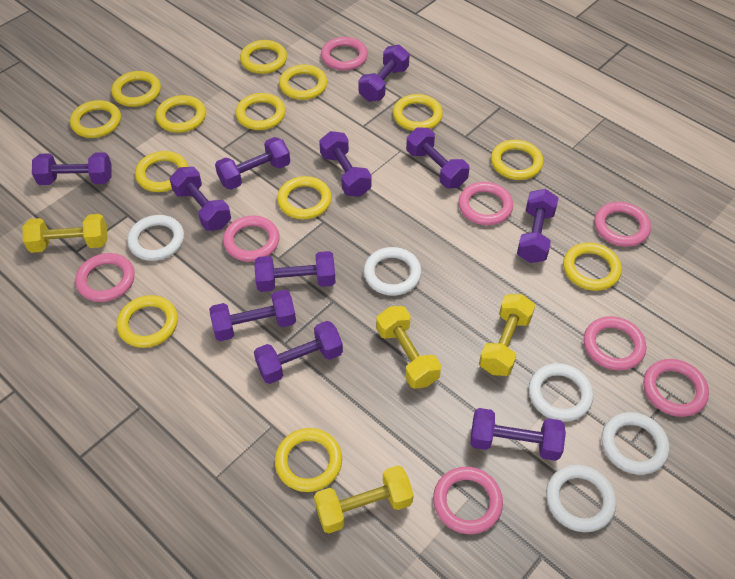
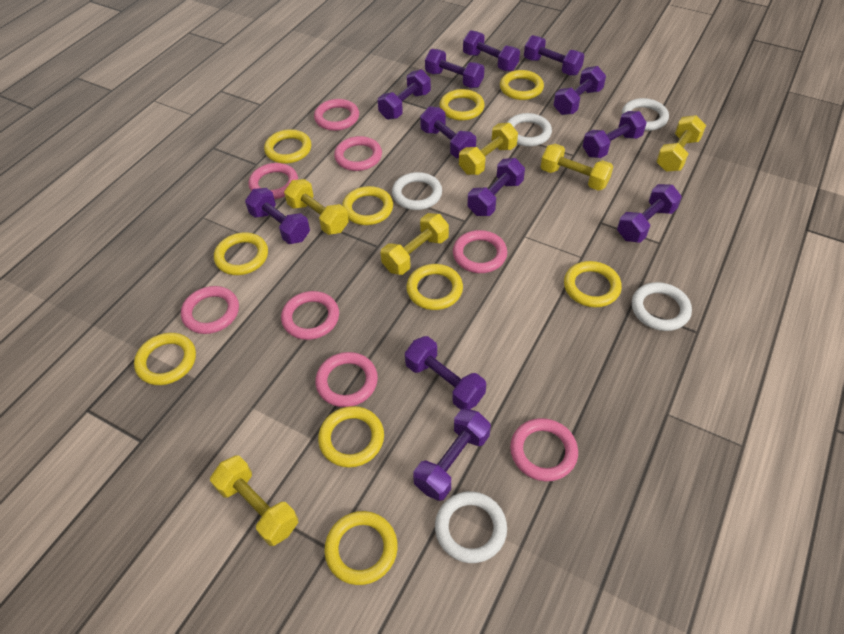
purple dumbbell: [32,152,112,185] [169,167,231,231] [209,290,296,341] [215,137,290,190] [254,251,336,292] [254,321,343,384] [319,131,371,197] [359,45,410,102] [406,128,470,188] [470,408,566,461] [517,189,558,263] = 11 -> [245,188,310,244] [378,69,431,120] [405,336,486,410] [413,408,491,501] [420,106,476,158] [425,49,484,88] [463,30,520,71] [467,158,525,216] [524,35,584,76] [553,66,606,115] [583,111,647,158] [617,184,682,243] = 12
yellow dumbbell: [22,214,108,253] [314,465,414,533] [376,306,441,389] [479,294,535,376] = 4 -> [210,455,298,546] [284,179,349,235] [381,213,449,275] [459,123,518,175] [541,144,613,191] [656,115,706,172] = 6
yellow ring: [70,100,121,138] [111,71,161,107] [117,295,178,348] [135,151,188,192] [156,95,206,133] [235,93,286,130] [240,40,287,74] [275,428,342,492] [277,176,332,219] [279,64,328,100] [393,94,443,131] [491,140,544,180] [563,243,622,291] = 13 -> [134,333,196,385] [214,233,268,275] [264,129,311,164] [318,406,384,468] [324,511,398,585] [342,186,393,225] [406,264,463,310] [439,89,485,121] [500,70,544,100] [564,261,622,307] = 10

